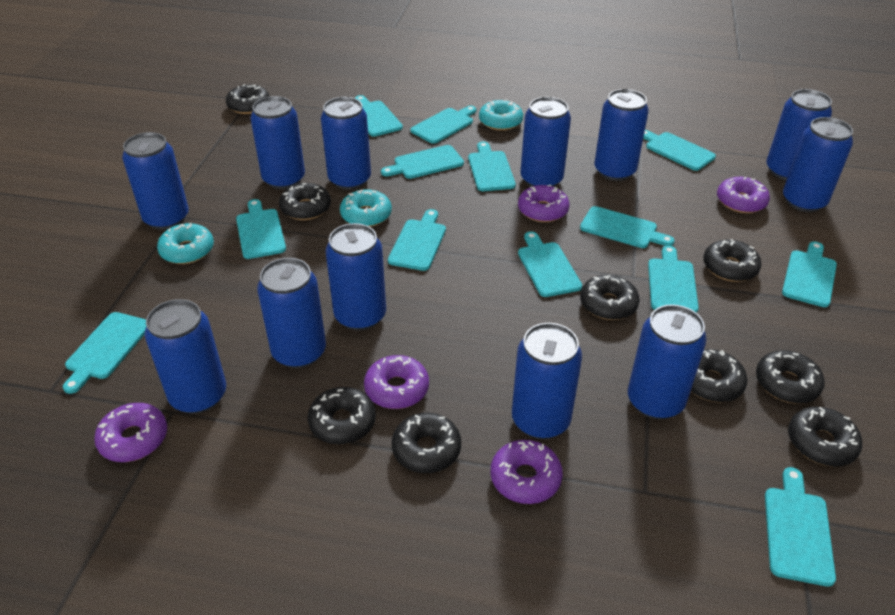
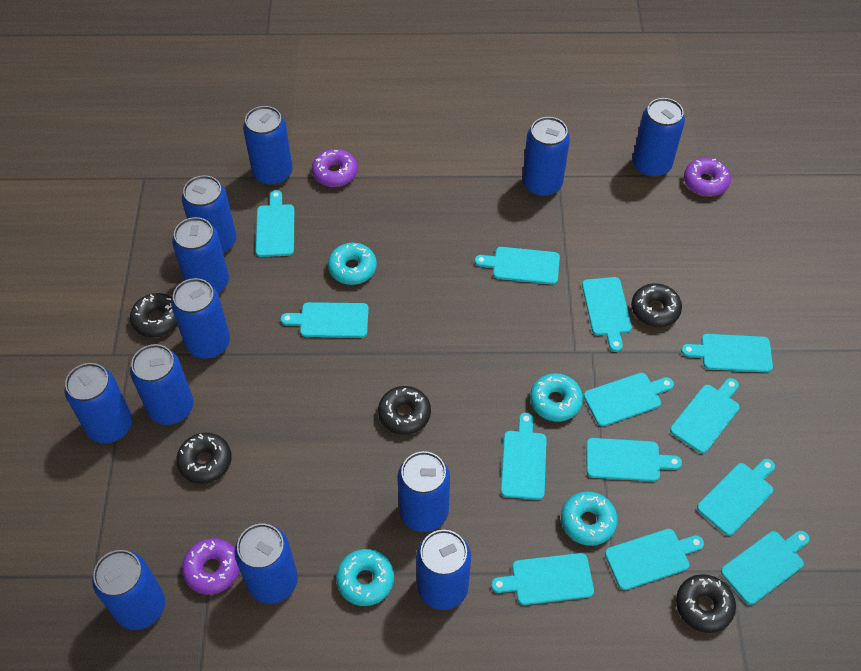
black donut: [226,84,270,114] [279,183,331,220] [308,387,376,445] [392,413,461,473] [580,275,640,320] [691,349,747,402] [703,239,761,282] [756,350,825,404] [788,406,862,466] = 9 -> [130,293,178,338] [176,433,232,484] [378,386,431,435] [631,283,682,327] [676,574,736,633] = 5
purple donut: [94,403,167,462] [364,355,429,409] [490,440,563,504] [518,185,569,222] [717,177,770,213] = 5 -> [182,538,240,595] [312,149,358,187] [684,158,731,197] = 3
turquoise donut: [157,223,214,264] [340,189,392,227] [479,99,523,131] = 3 -> [328,243,377,285] [336,549,394,606] [530,373,583,422] [561,492,618,546] = 4

